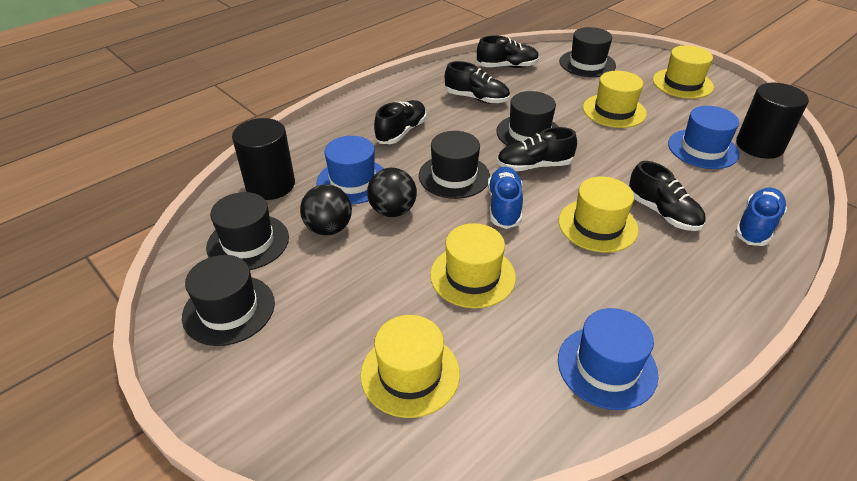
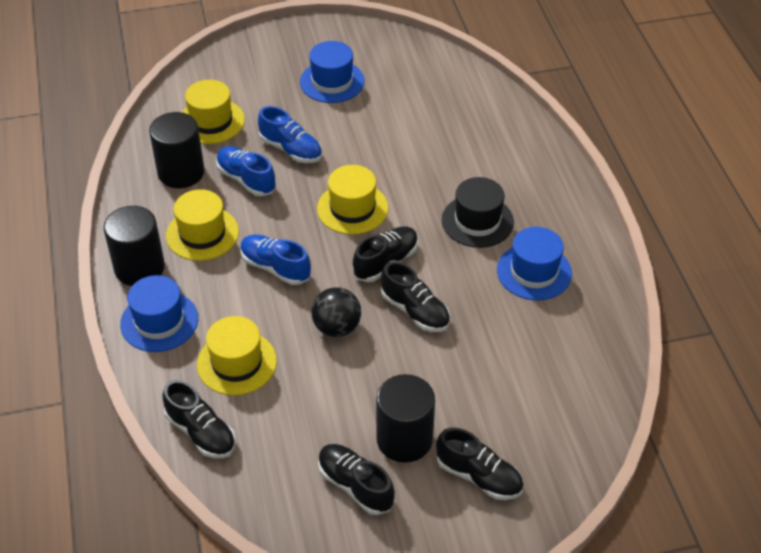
black ball: [300,184,352,235] [367,168,417,217] = 2 -> [311,287,361,337] = 1
black cylinder: [232,118,295,200] [736,83,809,159] = 2 -> [104,206,165,286] [149,112,205,188] [376,374,435,463] = 3
black hat: [182,255,275,346] [206,192,289,270] [419,131,490,199] [496,91,559,146] [559,27,616,77] = 5 -> [442,177,514,248] = 1
blue shoe: [488,167,523,229] [735,188,787,246] = 2 -> [216,146,276,196] [241,235,311,285] [258,106,322,163] = 3
yellow hat: [360,315,460,418] [430,223,516,309] [559,176,639,253] [583,71,647,128] [653,45,714,99] = 5 -> [166,189,239,261] [182,80,245,144] [197,316,277,396] [317,165,389,235] = 4

